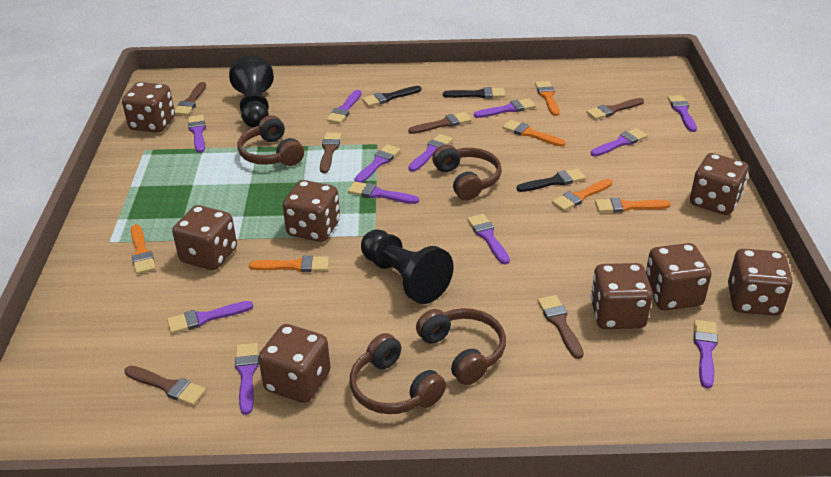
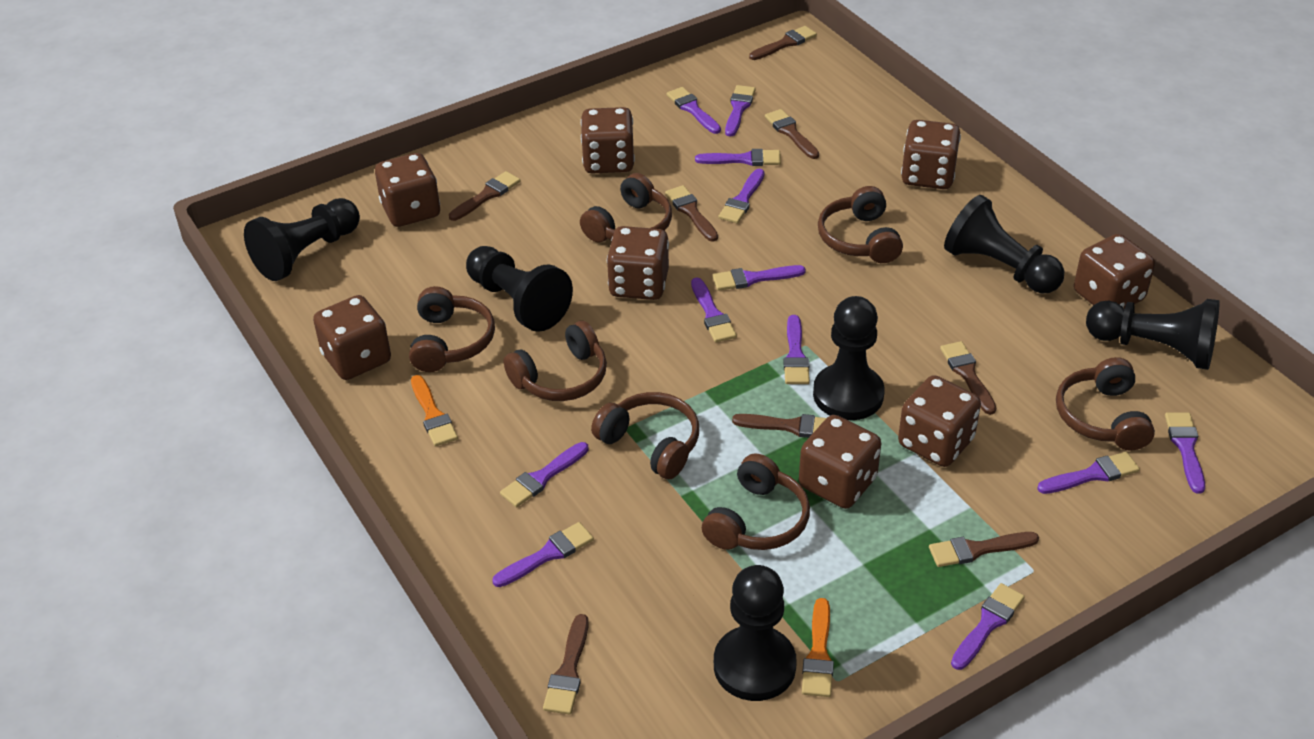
black brush: [362,86,421,107] [443,87,505,98] [516,169,586,192] = 3 -> none = 0
black pawn: [229,55,274,127] [361,229,454,304] = 2 -> [244,198,360,281] [466,246,573,332] [714,565,797,701] [813,296,885,420] [944,195,1064,293] [1086,299,1219,370] = 6
brown brush: [124,366,206,406] [175,82,206,116] [320,132,341,173] [408,112,471,134] [538,295,584,359] [586,98,644,120] = 6 -> [449,171,520,221] [543,614,589,715] [665,185,718,242] [732,414,826,438] [749,26,817,60] [765,109,819,159] [929,532,1039,567] [940,341,996,415] = 8
brown headphones: [237,115,304,166] [350,333,446,414] [416,308,506,385] [432,144,502,201] = 4 -> [409,286,495,372] [504,321,607,401] [580,173,672,242] [591,392,699,479] [702,454,810,550] [818,186,903,263] [1056,357,1155,451] = 7
orange brush: [131,224,156,274] [249,255,329,272] [503,120,565,147] [535,81,560,116] [552,179,612,211] [595,198,671,213] = 6 -> [411,375,458,447] [802,598,834,697] = 2

